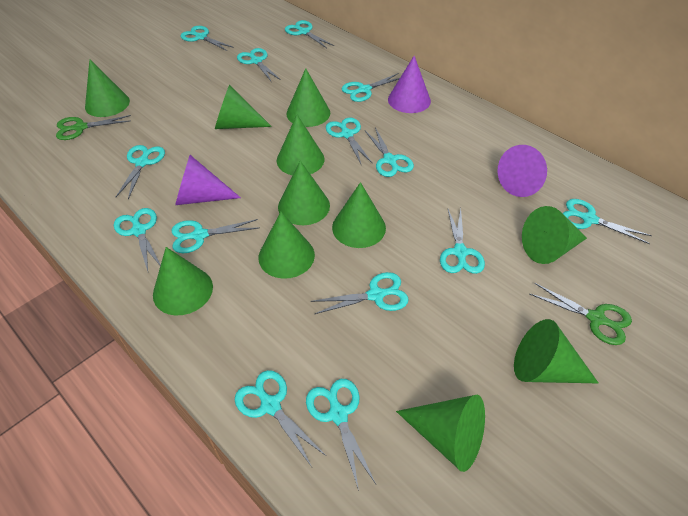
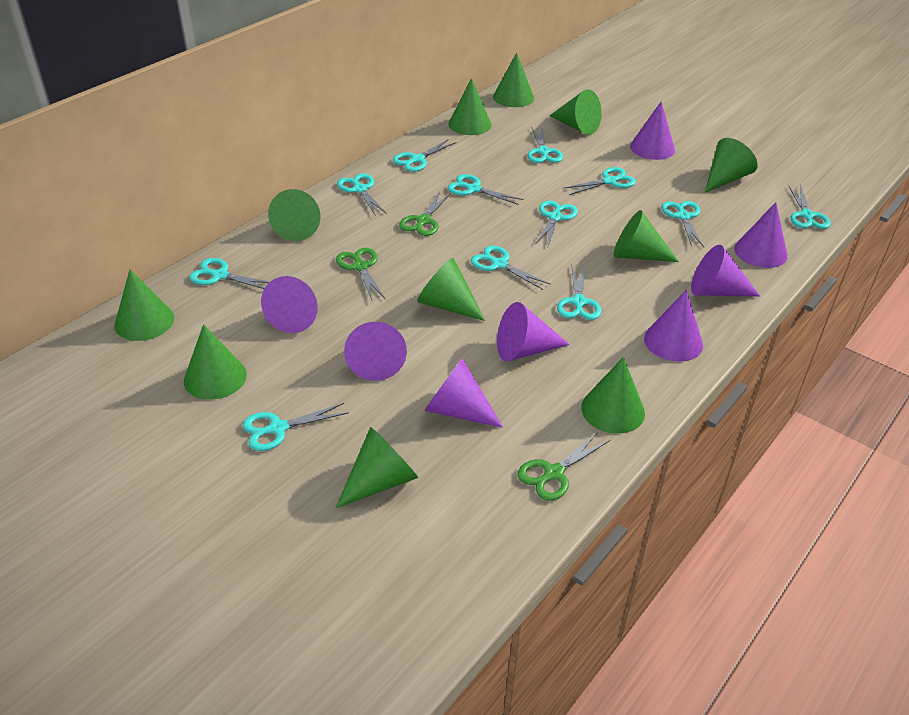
green scissors: [56,115,131,140] [530,283,632,345] = 2 -> [336,248,385,300] [399,192,451,236] [517,432,610,501] = 3
purple cone: [175,155,241,205] [388,56,431,113] [497,145,547,197] = 3 -> [261,276,318,333] [344,322,407,381] [425,359,503,428] [497,302,570,362] [630,102,675,160] [644,290,703,362] [691,245,760,297] [734,202,788,268] = 8
turquoise scissors: [114,208,161,271] [116,145,165,199] [171,219,258,253] [181,26,234,51] [235,370,326,467] [237,48,281,81] [285,20,334,48] [306,379,376,491] [311,272,409,314] [326,118,372,164] [341,73,400,102] [365,128,414,177] [440,208,485,274] [563,199,652,244] = 14 -> [189,258,269,289] [243,403,349,451] [337,174,387,216] [393,139,457,172] [448,174,524,205] [471,246,551,290] [528,127,563,163] [535,201,578,246] [557,265,602,320] [563,167,636,195] [661,201,704,247] [789,185,831,229] = 12

